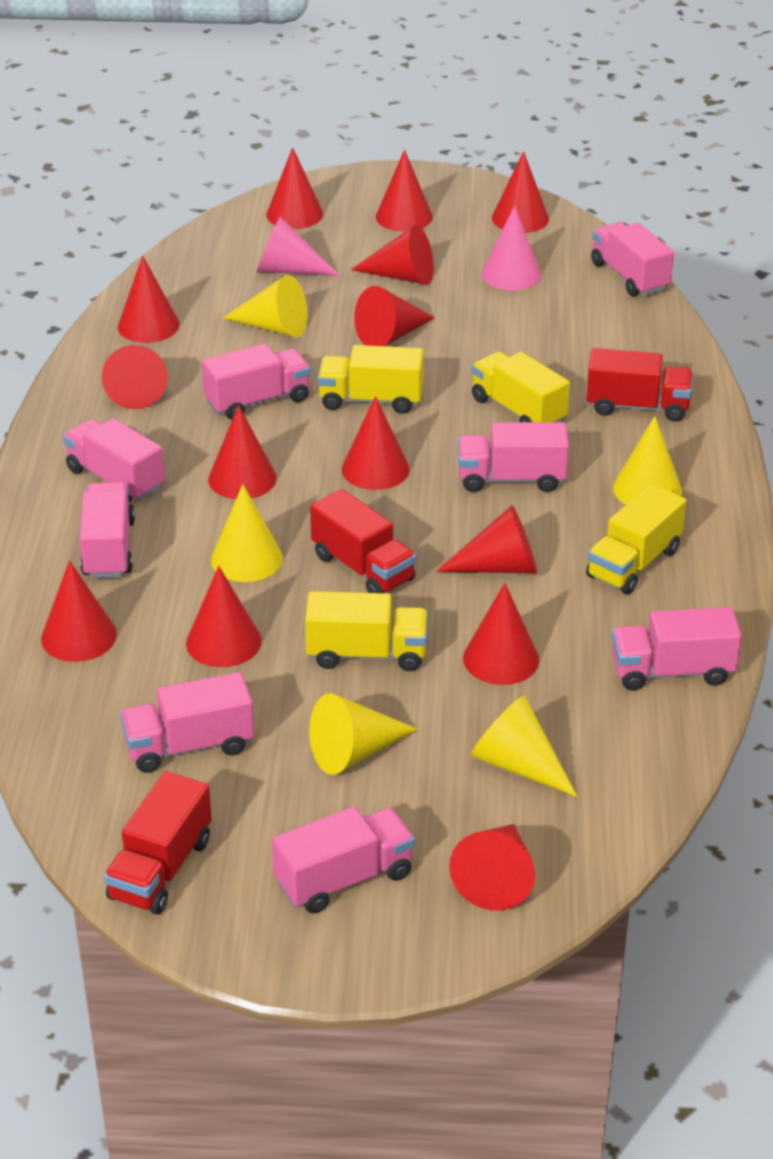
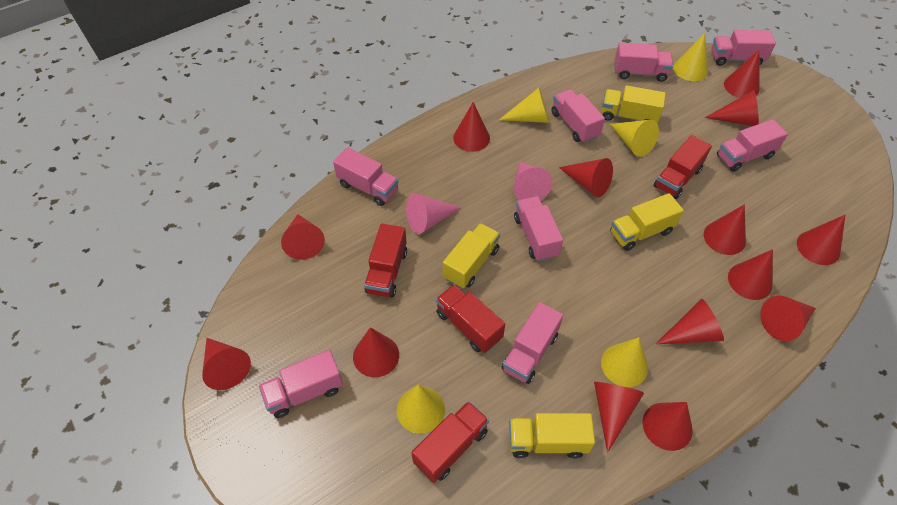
red truck: [104,771,212,915] [310,489,416,593] [586,348,693,422] = 3 -> [364,224,407,298] [411,401,489,483] [436,284,505,353] [654,135,712,199] = 4

